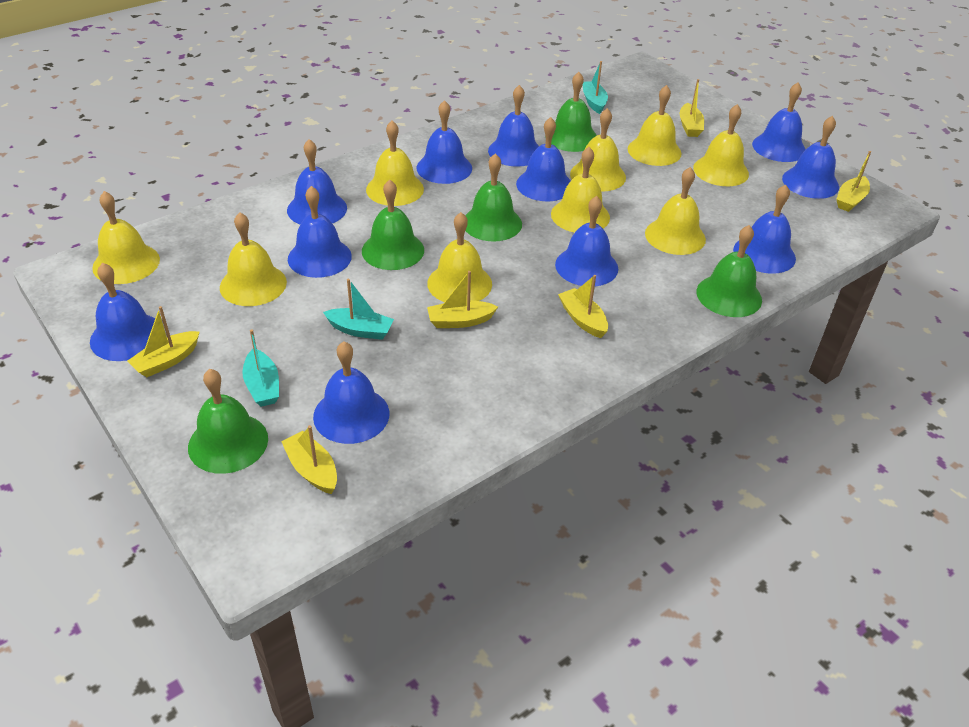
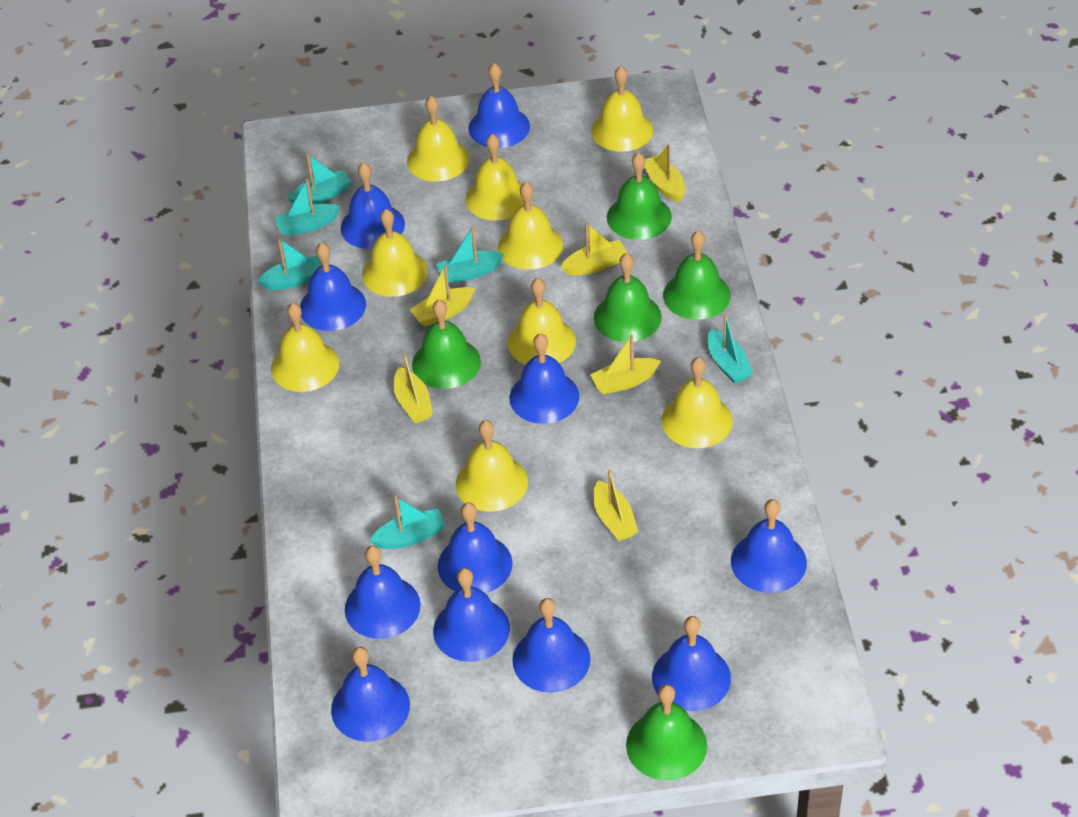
turquoise boat: [242,329,279,407] [323,279,394,340] [583,61,608,114] = 3 -> [257,238,322,290] [274,179,340,236] [287,154,351,205] [369,496,446,549] [436,226,504,283] [707,314,753,384] = 6

